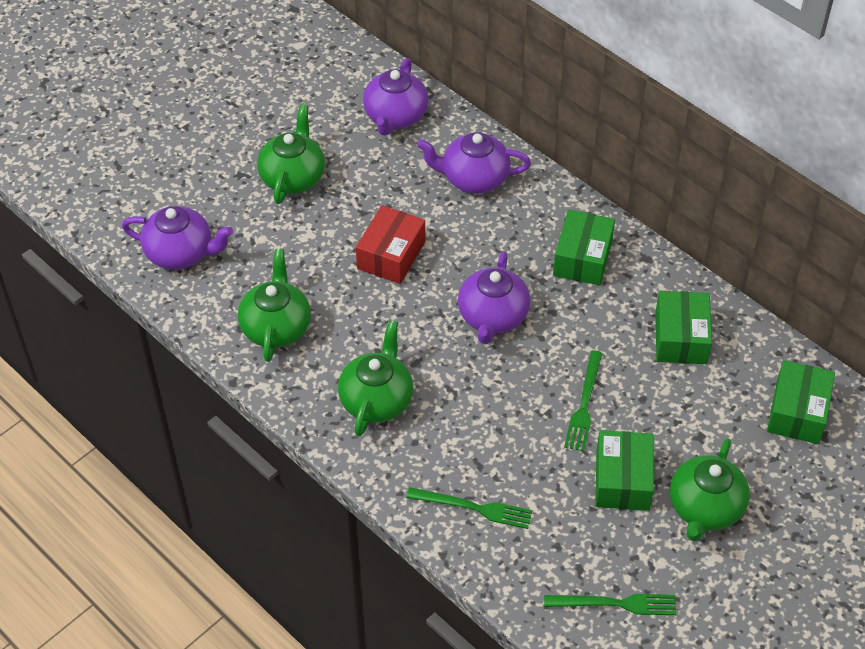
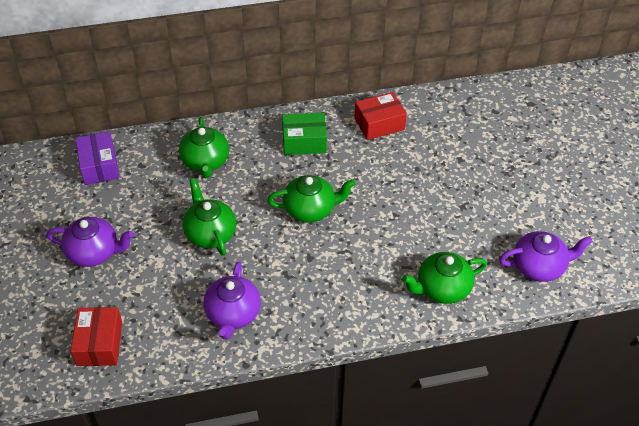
green box: [553,210,615,285] [595,430,654,511] [655,291,712,364] [767,360,835,444] = 4 -> [282,113,327,155] = 1
green fork: [406,487,532,529] [544,594,676,615] [564,350,603,451] = 3 -> none = 0
purple box: none = 0 -> [75,131,120,185] = 1
purple teapot: [122,206,233,270] [363,58,429,136] [417,132,531,194] [458,251,530,344] = 4 -> [46,217,134,267] [203,262,261,340] [499,231,593,282] = 3
red box: [356,205,425,284] = 1 -> [71,307,122,366] [354,92,407,140] = 2

